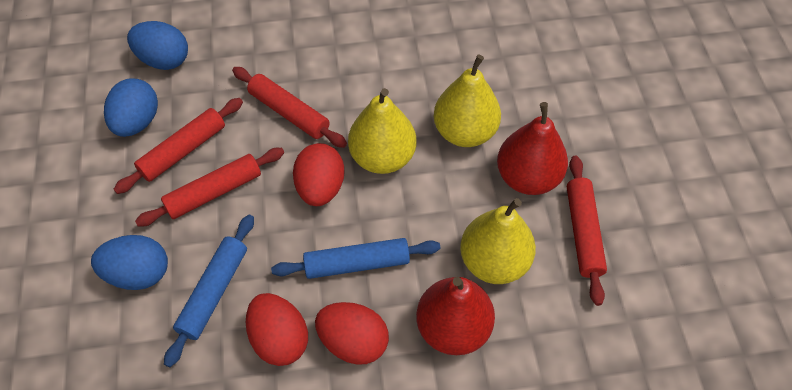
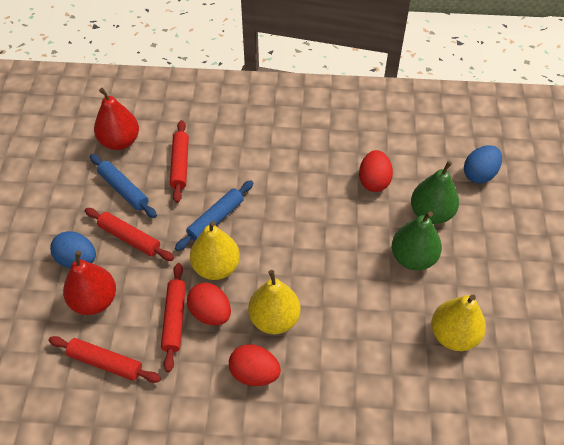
blue egg: [91,235,168,290] [104,78,158,137] [127,21,188,70] = 3 -> [50,231,96,268] [464,145,502,183] = 2
green pear: none = 0 -> [392,211,442,270] [411,161,459,224] = 2

